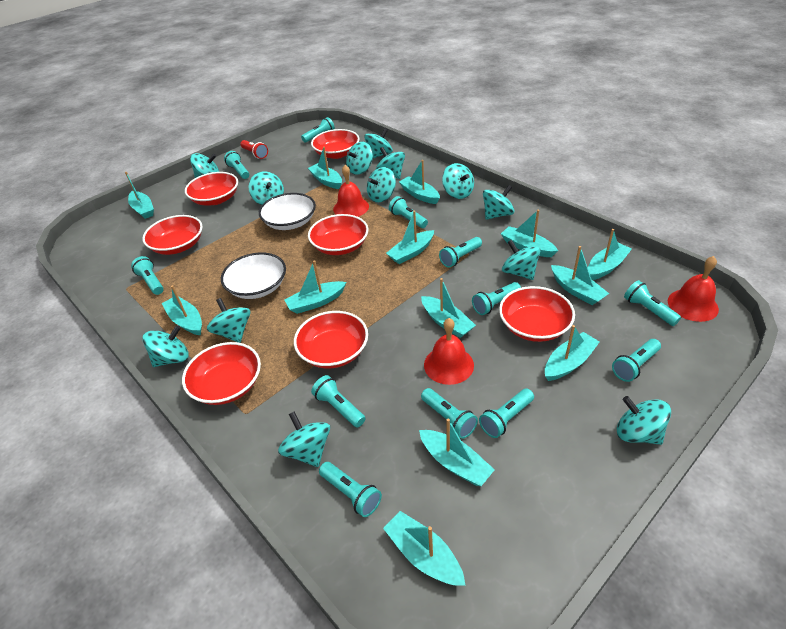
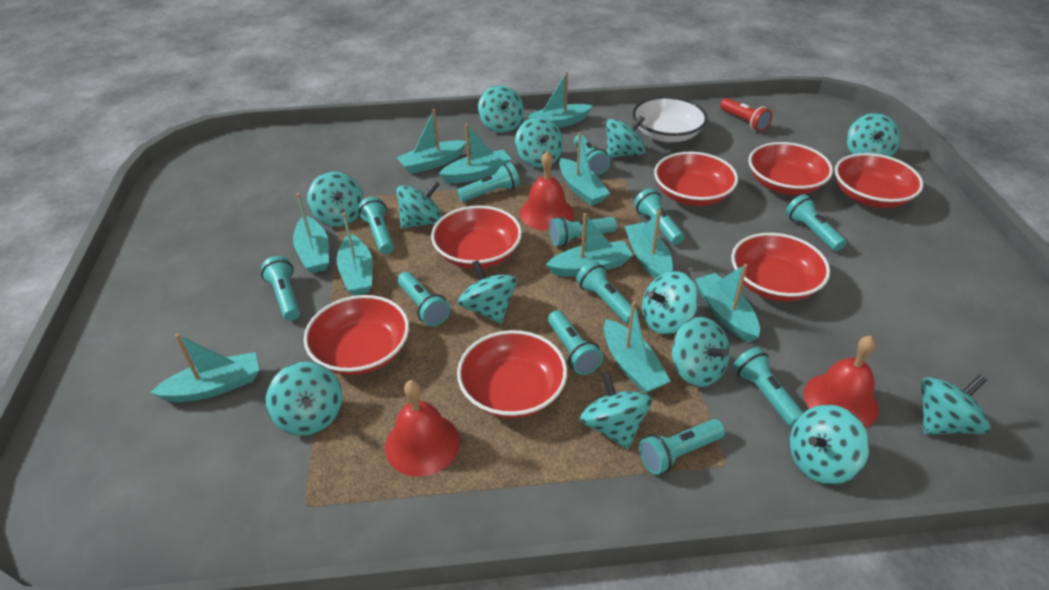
turquoise boat: [125,172,154,219] [161,285,202,335] [284,260,346,314] [308,147,342,189] [383,511,466,586] [386,210,434,264] [399,160,440,204] [419,418,495,486] [421,278,476,338] [501,209,558,257] [545,325,599,381] [551,246,609,305] [588,229,632,280] = 13 -> [150,334,259,402] [293,193,329,273] [337,213,373,296] [396,109,466,174] [438,123,512,183] [527,71,593,128] [546,213,633,276] [559,132,610,206] [604,302,671,394] [624,209,673,279] [695,264,760,342] = 11
white bowl: [221,252,286,299] [259,193,316,230] = 2 -> [632,96,708,142] = 1

